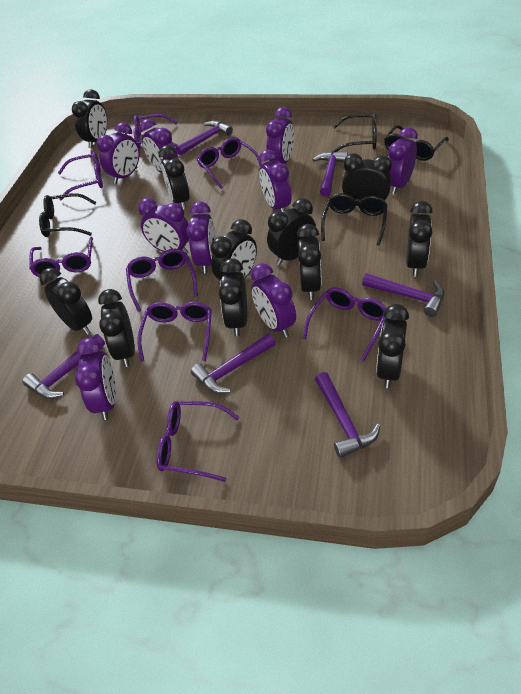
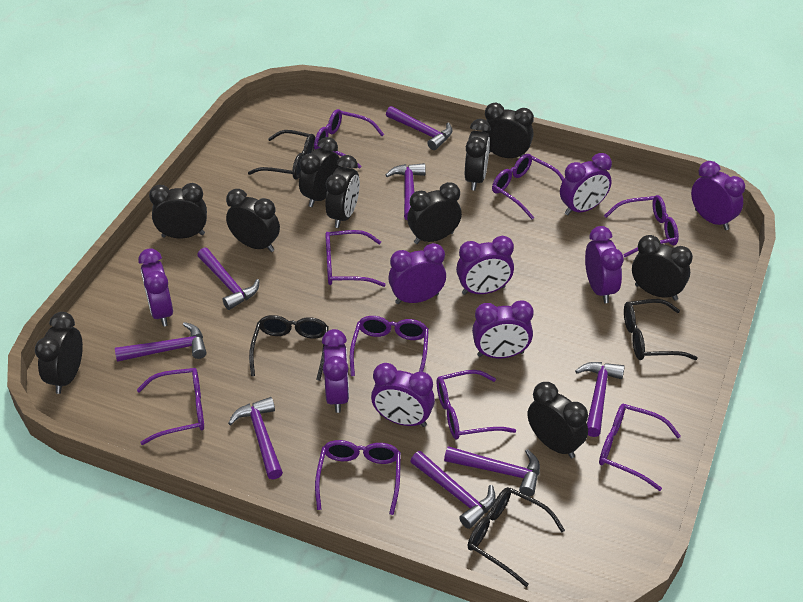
black clock: [40,268,92,335] [72,89,107,148] [98,289,135,367] [159,145,190,210] [211,219,257,280] [219,258,247,336] [267,198,316,265] [297,224,322,300] [342,153,392,206] [376,304,409,388] [406,201,433,277] = 11 -> [35,312,83,394] [149,183,207,238] [226,189,280,252] [299,137,341,207] [326,155,360,228] [407,182,462,244] [465,119,491,191] [482,103,534,158] [528,382,588,458] [632,235,693,301] = 10
purple glasses: [29,237,93,277] [58,151,103,201] [126,248,198,312] [134,114,178,149] [138,302,212,361] [156,401,239,482] [197,137,262,189] [302,287,386,361] = 8 -> [137,368,204,445] [314,109,384,169] [315,440,401,515] [325,230,386,287] [350,316,429,376] [437,370,516,440] [492,154,564,219] [599,404,681,491] [604,195,679,257] = 9
purple hammer: [23,334,105,399] [176,121,233,155] [191,334,276,394] [313,151,348,197] [315,372,380,458] [362,273,445,317] = 6 -> [115,322,207,362] [197,247,260,310] [228,397,283,480] [386,106,452,150] [386,163,426,220] [410,451,496,529] [444,446,540,496] [575,362,625,437] = 8

